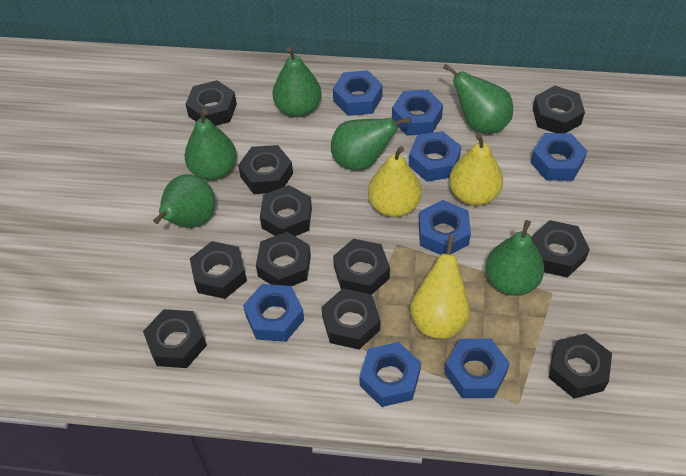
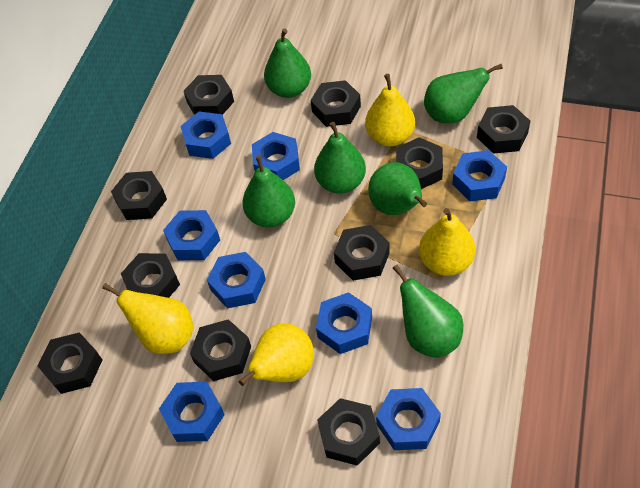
black nut: [143,309,207,368] [186,80,237,126] [190,241,247,299] [238,145,293,194] [256,232,311,286] [260,185,312,236] [321,288,380,349] [333,239,390,294] [531,220,590,278] [533,86,585,133] [548,333,612,398] = 11 -> [37,332,102,394] [111,171,167,220] [121,253,180,298] [184,75,234,115] [190,319,251,381] [311,80,361,127] [317,398,380,466] [334,225,390,281] [396,137,443,189] [477,105,530,154] = 10
yellow pear: [368,146,422,217] [410,235,470,339] [449,133,503,206] = 3 -> [102,283,194,354] [239,323,314,386] [365,74,415,146] [419,208,475,276] = 4

